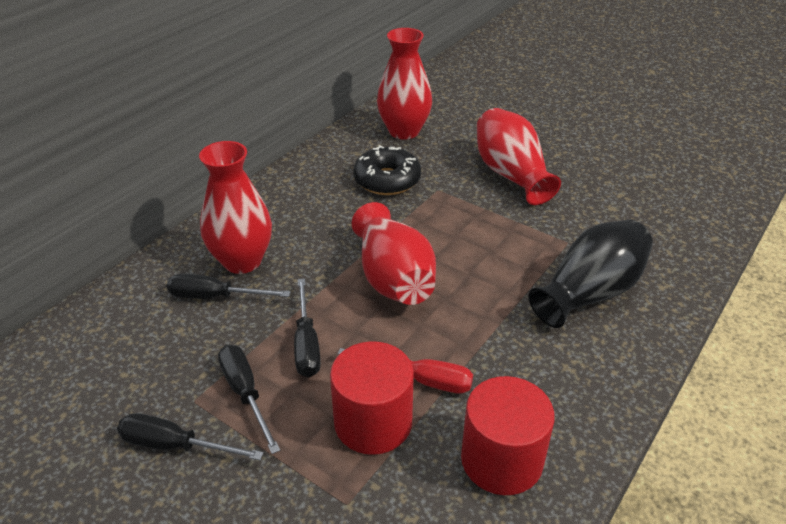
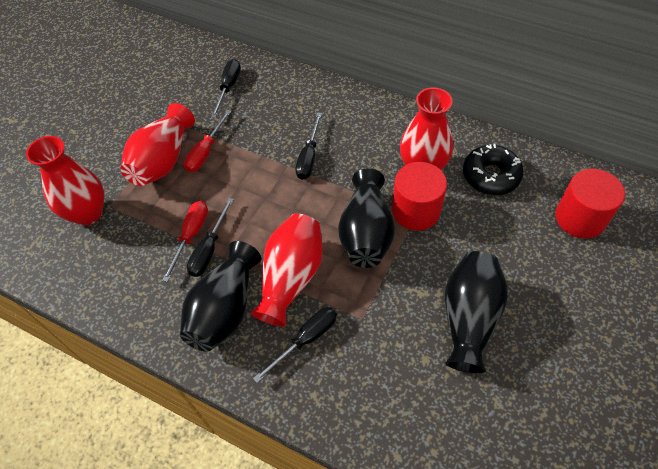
black vase: [529,219,653,328] = 1 -> [180,241,261,352] [338,168,395,268] [445,251,508,373] = 3
red screwdriver: [337,348,473,394] = 1 -> [162,201,208,282] [184,110,232,172] = 2

